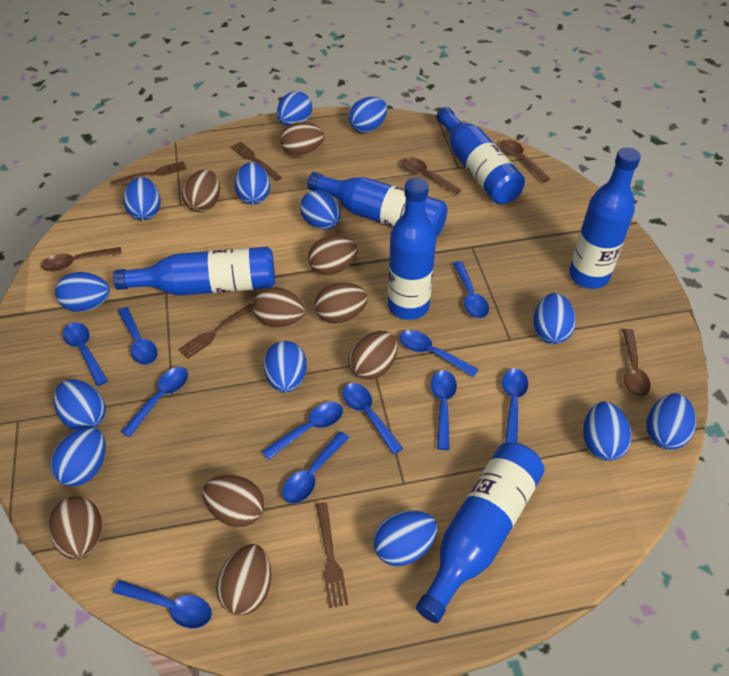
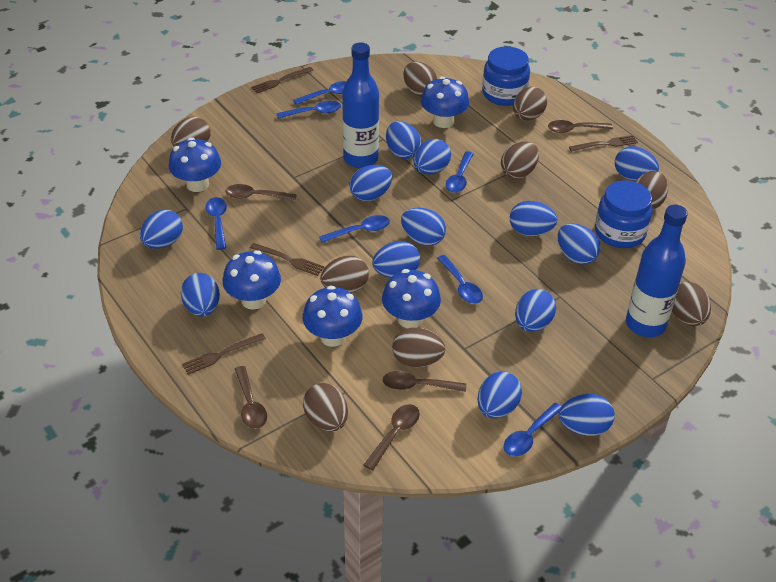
blue bottle: [113,247,275,296] [307,172,447,237] [388,178,436,320] [416,442,545,623] [437,107,525,204] [569,147,641,289] = 6 -> [342,43,379,168] [626,205,688,337] = 2
blue jar: none = 0 -> [482,46,530,106] [595,180,653,248] = 2
blue mushroom: none = 0 -> [169,137,221,192] [223,250,281,310] [303,286,362,347] [382,269,441,328] [421,76,469,128] = 5
blue spoon: [63,322,108,386] [112,580,212,628] [118,307,158,365] [121,367,188,437] [262,402,343,460] [282,431,349,503] [342,383,403,455] [400,330,478,377] [431,370,457,450] [453,261,489,318] [502,369,528,443] = 11 -> [206,197,227,250] [276,101,341,119] [293,81,346,105] [319,215,390,243] [437,255,483,304] [446,151,473,193] [504,403,561,456] = 7
brown spoon: [41,247,122,271] [402,157,461,195] [500,139,550,182] [622,329,650,397] = 4 -> [226,184,297,201] [235,366,267,429] [364,404,420,470] [383,371,466,392] [548,120,613,133] = 5

